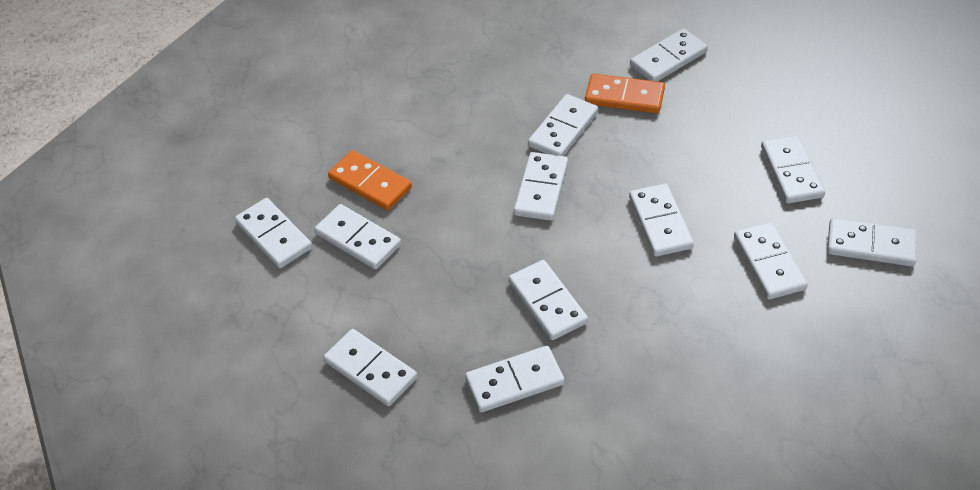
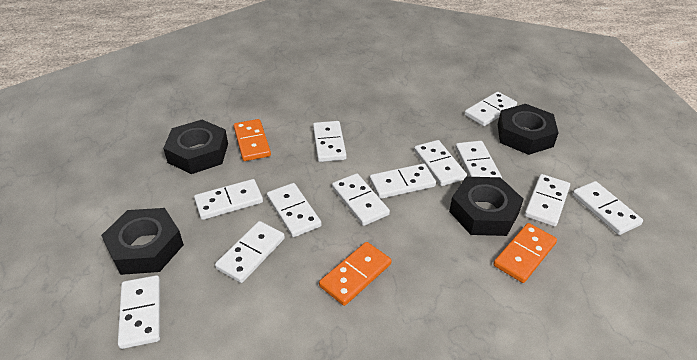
black nut: none = 0 -> [101,208,184,275] [163,120,228,174] [449,177,523,236] [498,104,559,155] = 4
orange domino: [328,150,412,211] [585,74,665,113] = 2 -> [234,119,271,161] [319,242,392,306] [494,223,557,283] = 3

